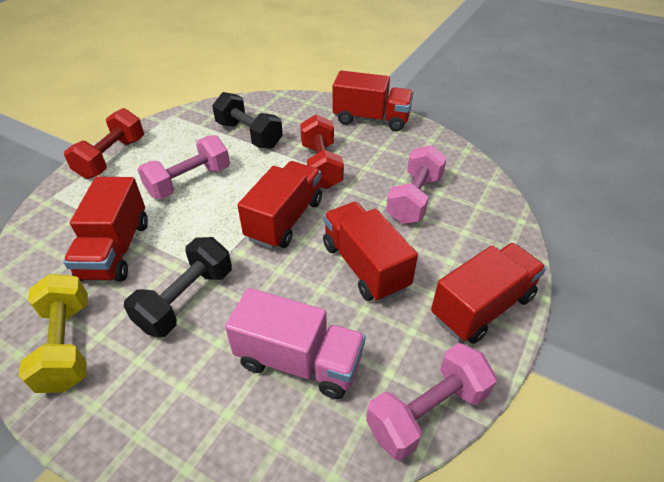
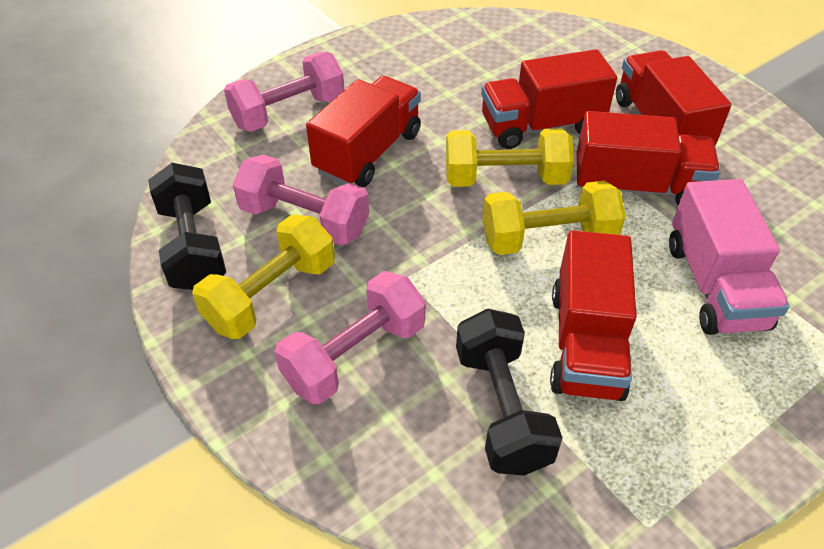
red dumbbell: [64,108,144,179] [300,114,344,189] = 2 -> none = 0
yellow dumbbell: [19,274,88,393] = 1 -> [192,215,335,339] [446,128,574,187] [483,181,626,255] = 3

